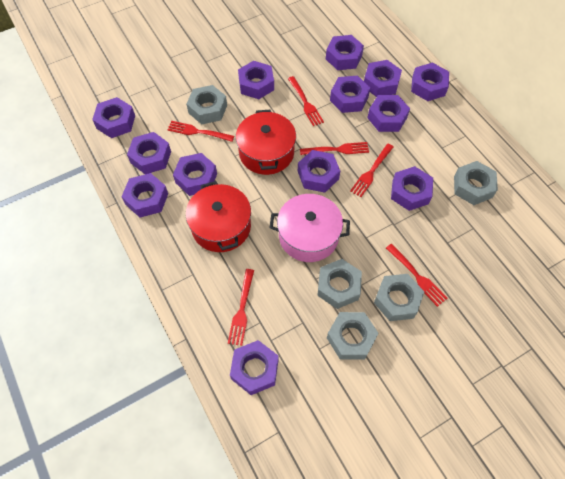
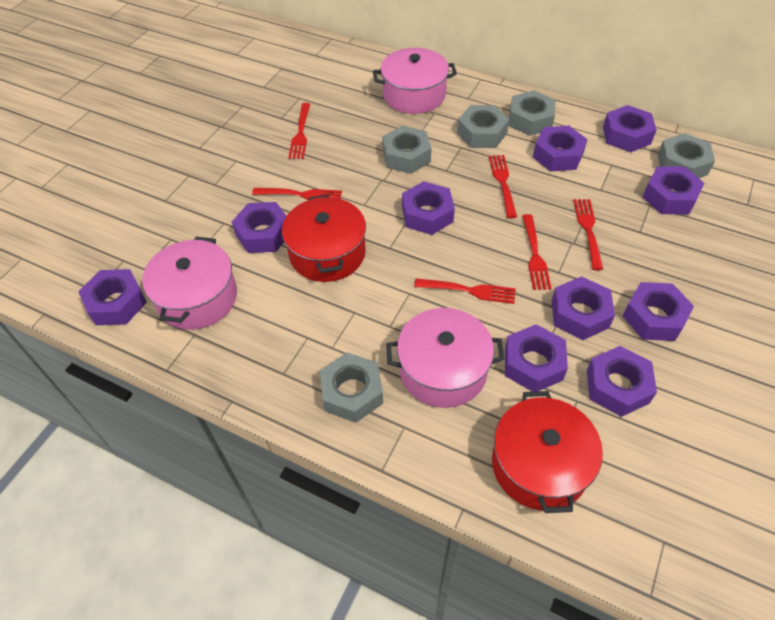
pink pot: [269,194,350,262] = 1 -> [142,237,237,330] [373,48,457,114] [386,308,505,408] = 3
purple nut: [92,97,135,138] [122,173,168,217] [127,132,171,174] [173,153,217,196] [230,340,279,395] [238,61,274,99] [298,150,340,193] [326,35,364,70] [330,76,370,113] [364,60,402,97] [367,95,410,132] [391,166,433,211] [411,62,449,101] = 13 -> [78,269,147,325] [232,202,286,253] [402,181,455,235] [505,324,568,392] [533,126,588,172] [552,276,615,340] [587,346,657,417] [603,105,657,152] [623,282,694,341] [643,166,705,215] = 10

